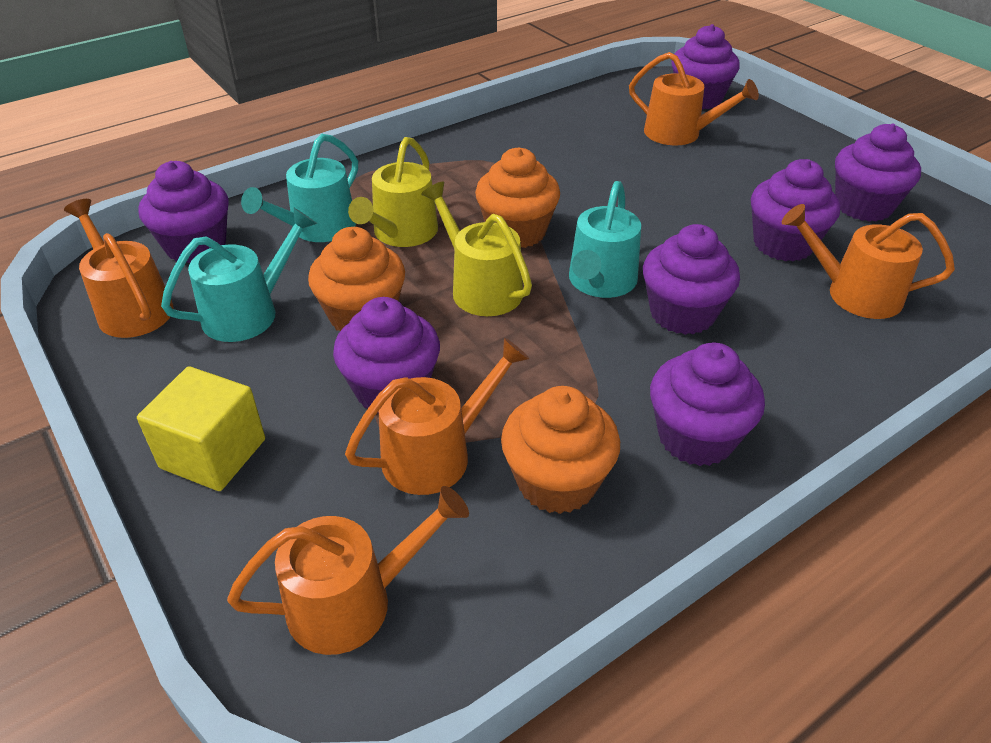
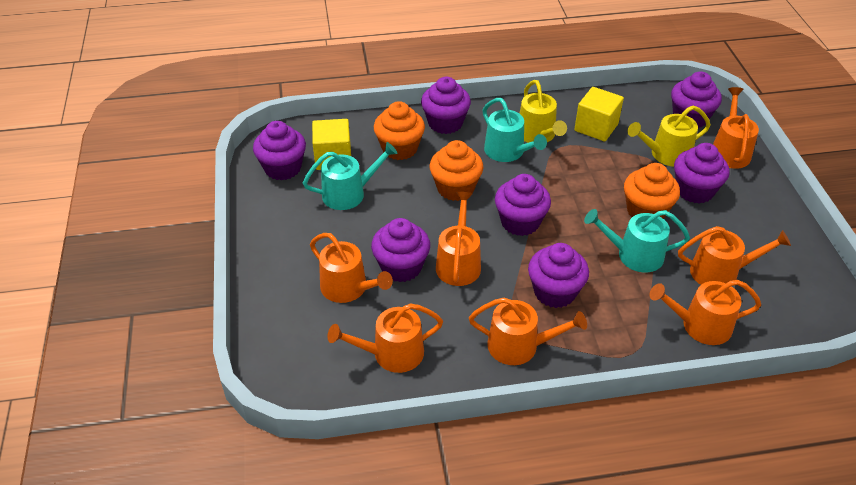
orange watering can: [64,199,174,338] [227,486,469,655] [345,338,530,495] [629,52,759,146] [782,204,955,319] = 5 -> [310,233,393,303] [327,304,443,373] [436,192,481,286] [469,298,587,365] [649,280,761,345] [678,226,791,285] [713,87,759,169] = 7
yellow cube: [137,366,265,491] = 1 -> [312,119,351,170] [574,87,624,142] = 2

